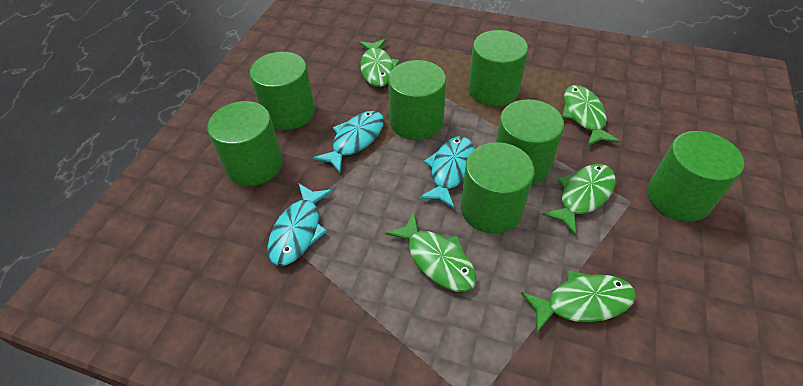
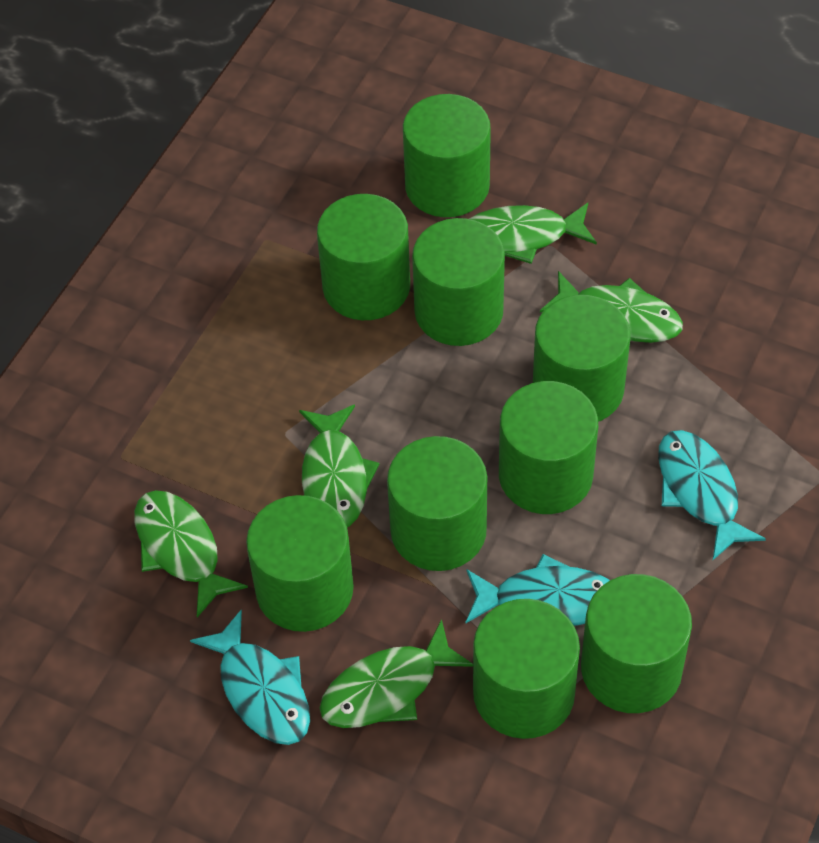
green cylinder: [207,101,283,186] [250,52,315,130] [388,60,446,140] [461,142,535,234] [468,30,528,106] [496,99,564,185] [647,131,744,222] = 7 -> [246,495,354,632] [317,194,410,320] [387,436,487,571] [403,94,491,217] [412,218,505,346] [473,599,580,739] [499,381,598,514] [533,295,631,422] [581,574,692,713] = 9

